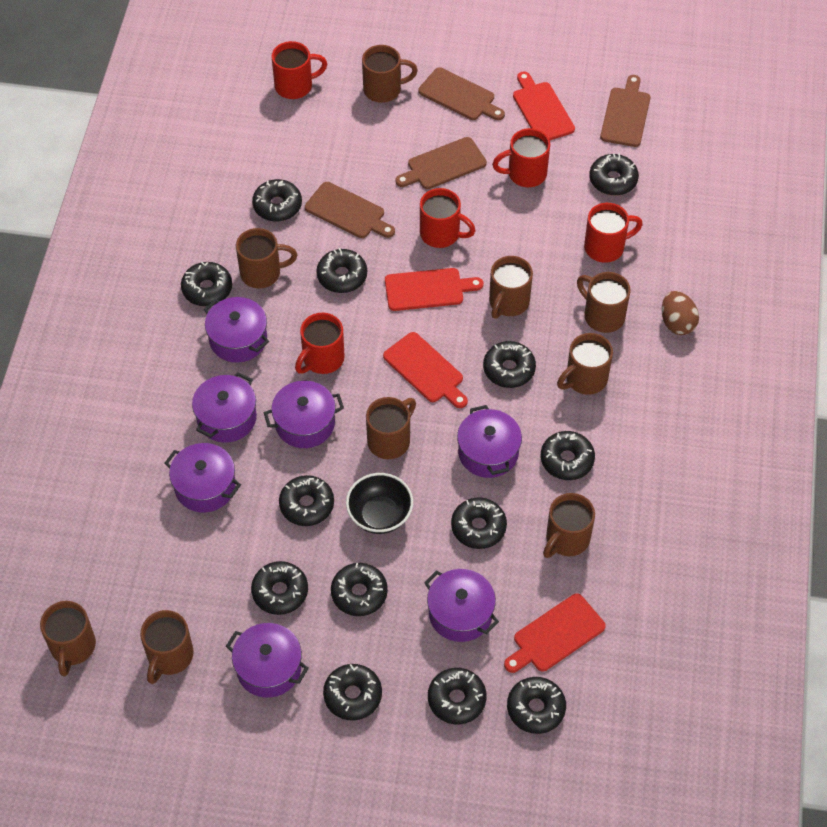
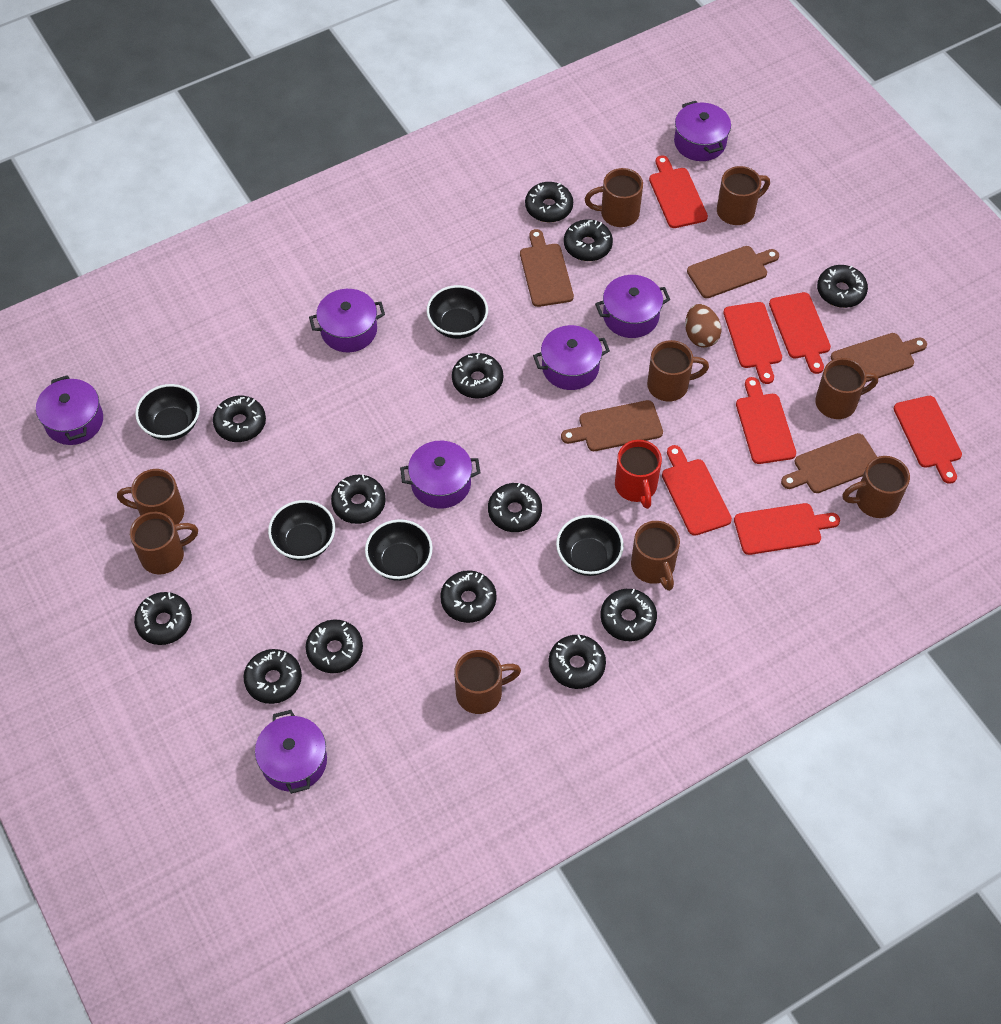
black bowl: [346,473,413,534] = 1 -> [135,384,200,441] [268,500,335,561] [365,519,433,581] [427,285,488,339] [556,515,624,576] = 5
brown cutting board: [305,182,395,238] [395,137,487,189] [418,67,505,120] [600,75,650,147] = 4 -> [520,229,574,307] [561,400,663,451] [687,246,779,298] [781,433,877,493] [831,333,927,382] = 5
red cutting board: [383,332,468,408] [385,268,483,311] [504,593,606,673] [513,72,575,140] = 4 -> [649,155,708,228] [662,445,732,536] [723,302,782,384] [734,503,840,555] [736,377,796,464] [769,292,831,374] [894,396,962,484] = 7
red mug: [271,41,327,99] [295,313,345,374] [420,188,476,248] [492,128,550,187] [584,203,643,263] = 5 -> [615,440,662,509] = 1

